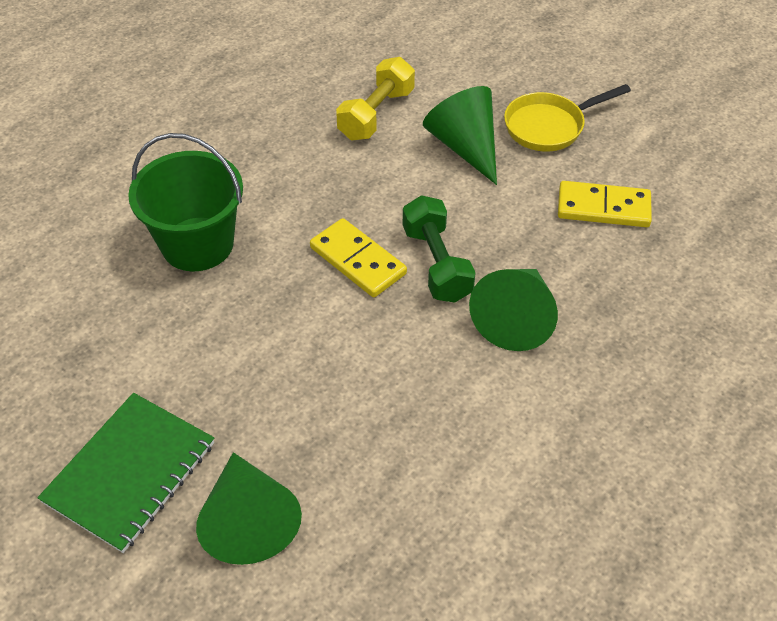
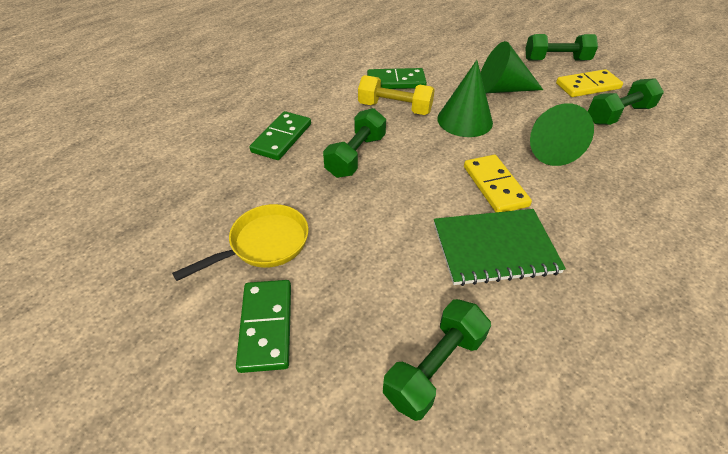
green bucket: [128,133,243,271] = 1 -> none = 0
green domino: none = 0 -> [236,280,291,373] [250,111,311,160] [367,68,427,89] = 3
green dumbbell: [403,195,476,303] = 1 -> [323,108,386,178] [383,299,491,421] [525,34,598,61] [588,78,664,125] = 4

